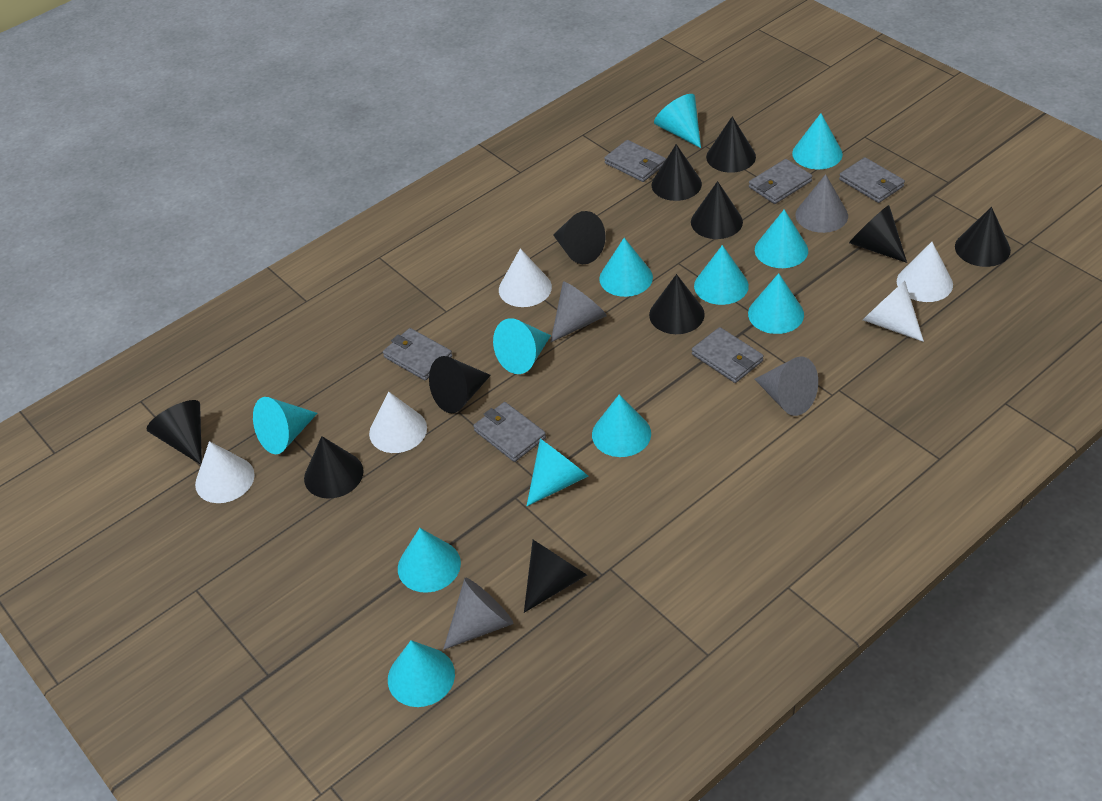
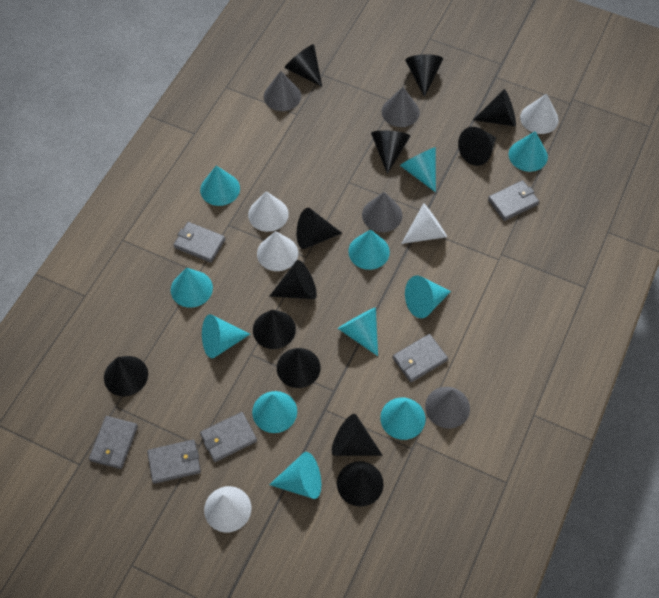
black cone: [147,400,202,465] [304,436,363,499] [429,356,491,413] [524,540,587,613] [553,211,605,264] [649,274,705,334] [652,144,702,201] [691,181,743,239] [706,117,756,173] [849,205,907,263] [955,207,1011,267] = 11 -> [104,356,148,396] [253,310,296,349] [269,260,317,299] [277,348,321,388] [284,44,322,86] [297,208,342,249] [332,414,383,456] [337,461,384,507] [371,130,410,174] [405,54,443,97] [458,127,496,166] [473,89,516,126] = 12
turquoise cone: [253,397,318,454] [388,640,455,707] [398,528,461,593] [493,318,551,374] [527,439,589,506] [592,394,651,457] [599,238,653,297] [654,94,701,148] [694,245,749,305] [748,273,804,334] [755,209,808,268] [792,113,843,169] = 12 -> [171,268,213,308] [200,166,240,206] [202,314,250,358] [252,391,297,433] [269,452,321,499] [338,307,378,356] [348,229,390,270] [380,398,426,440] [400,147,436,192] [405,276,451,318] [509,131,548,172] = 11

